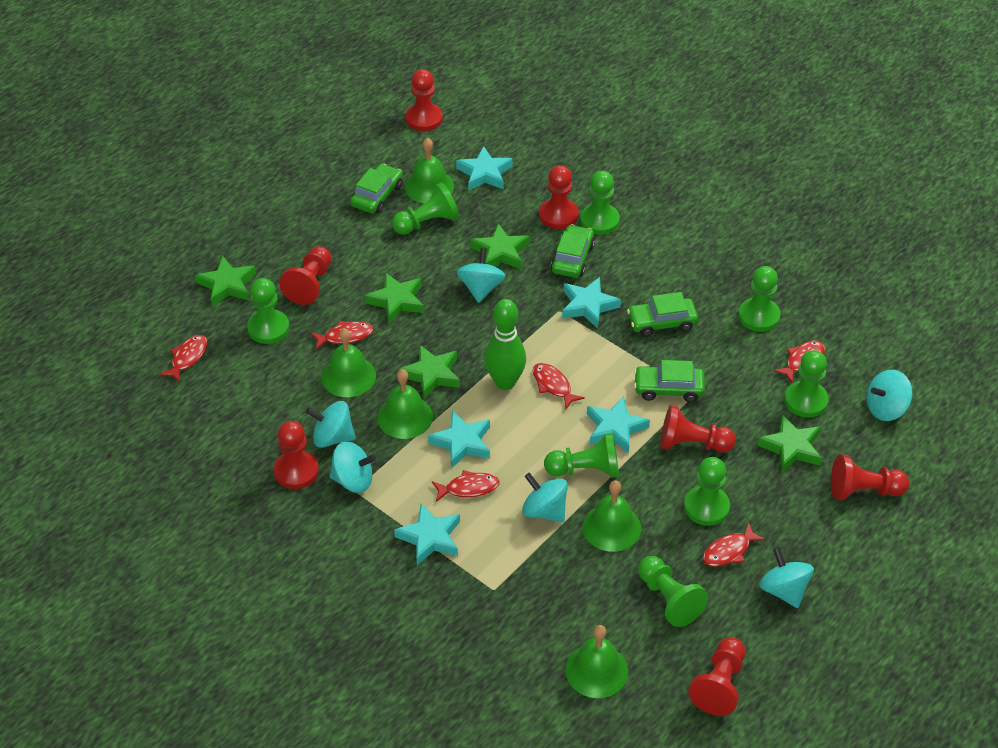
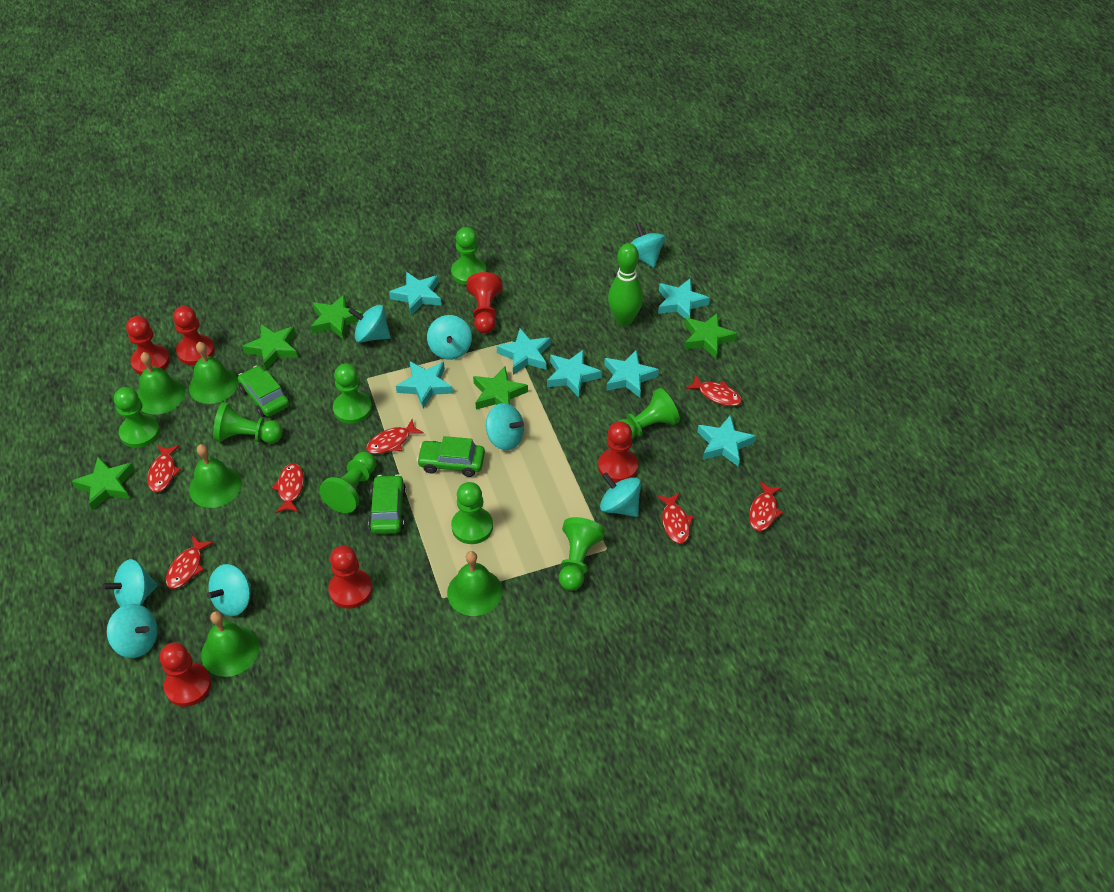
green car: [350,163,403,213] [551,224,595,278] [627,292,698,337] [634,360,705,402] = 4 -> [238,365,290,417] [368,475,406,534] [417,436,485,477] = 3
red fish: [159,335,208,382] [310,321,374,350] [432,470,500,502] [533,363,585,410] [703,522,766,567] [773,340,825,383] = 6 -> [147,445,181,492] [166,536,213,589] [272,463,304,513] [366,419,424,454] [657,493,694,544] [685,375,742,406] [749,481,783,531] = 7
red pawn: [274,421,319,489] [279,246,332,305] [406,69,443,131] [539,165,579,229] [660,405,736,452] [688,637,746,716] [831,454,909,500] = 7 -> [126,316,170,375] [160,642,211,707] [173,306,215,365] [328,546,372,609] [466,272,503,333] [598,421,638,483] = 6
turquoise spinning top: [306,401,356,448] [329,442,376,493] [457,248,506,303] [522,473,568,523] [759,547,814,608] [866,370,913,421] = 6 -> [102,559,157,607] [107,604,158,658] [207,564,251,616] [348,305,391,342] [427,315,472,360] [486,403,524,450] [600,472,641,517] [631,222,665,267] = 8
turquoise star: [394,503,460,565] [428,411,490,469] [456,146,513,191] [562,277,621,329] [587,396,650,454] = 5 -> [389,272,441,315] [396,362,453,408] [497,328,550,375] [547,349,602,397] [604,349,659,398] [658,278,710,319] [697,415,756,467] = 7

